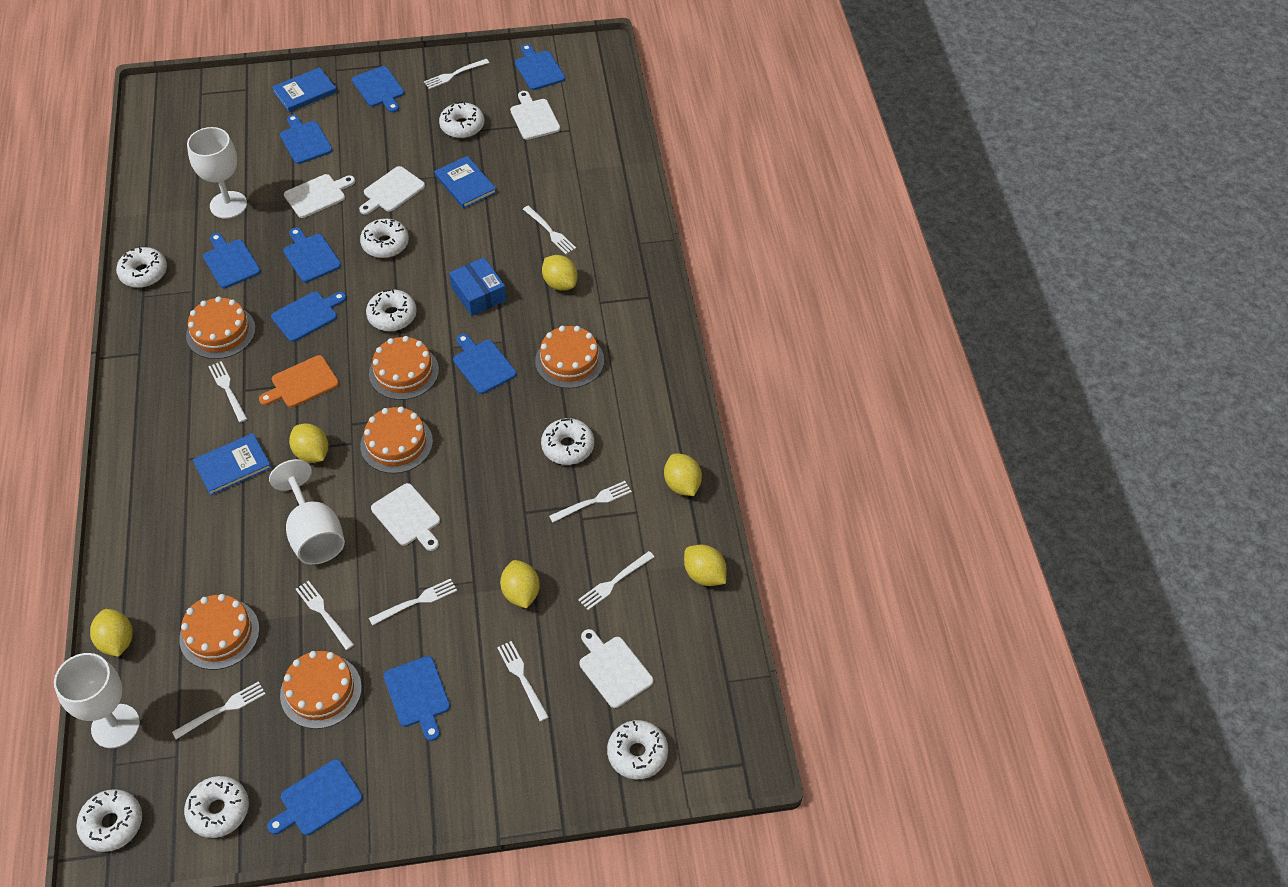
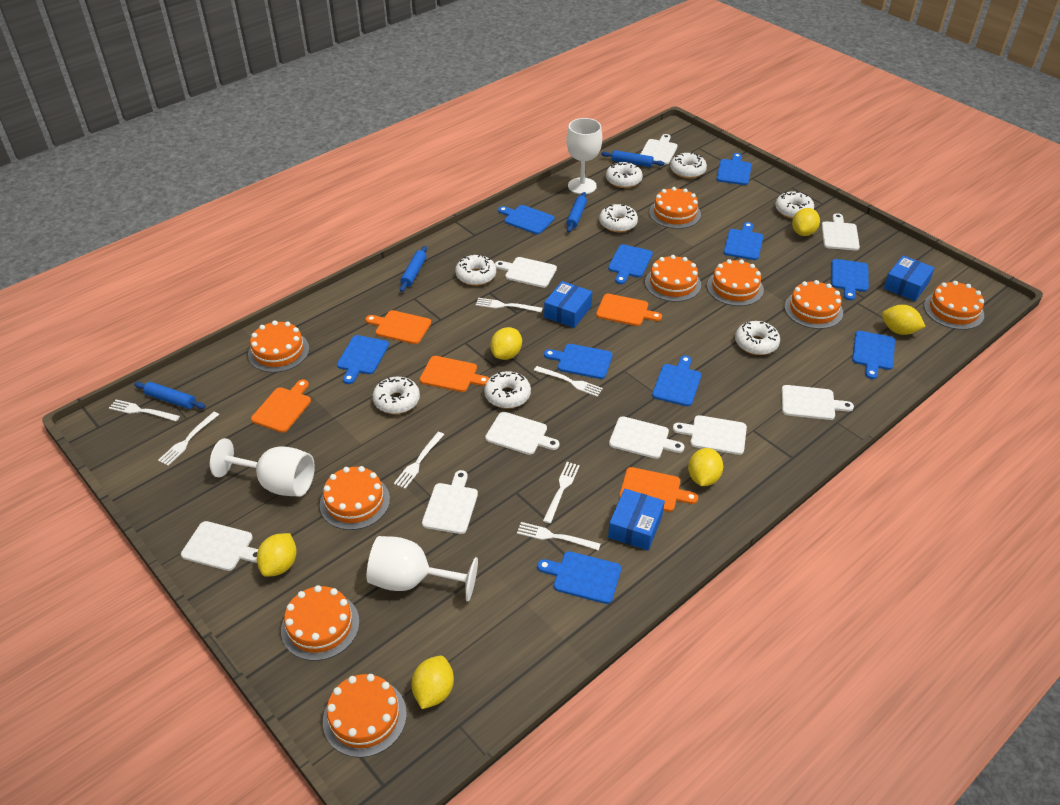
blue book: [193,433,271,496] [272,67,337,112] [434,156,497,209] = 3 -> none = 0
blue box: [449,257,507,316] = 1 -> [544,281,592,328] [608,489,665,551] [884,256,935,301] = 3
blue cutting board: [203,233,261,288] [267,759,363,835] [271,292,346,342] [280,114,333,164] [283,228,341,283] [352,66,404,113] [384,656,450,741] [453,334,516,394] [515,44,565,90] = 9 -> [337,335,389,384] [498,205,555,234] [537,551,621,604] [544,344,613,379] [608,244,653,284] [652,356,701,406] [716,153,752,185] [724,222,763,260] [831,259,869,300] [852,331,895,379] = 10
blue rolling pin: none = 0 -> [134,382,206,409] [400,246,427,292] [566,192,587,232] [601,150,664,167] = 4
orange cake: [179,594,260,670] [186,297,256,359] [280,651,362,729] [360,407,433,474] [369,336,439,400] [535,326,604,388] = 6 -> [248,321,309,373] [281,585,360,661] [320,466,390,530] [323,674,407,758] [645,255,701,302] [649,187,701,229] [707,259,764,306] [785,280,843,329] [924,281,984,330] = 9
orange cutting board: [259,355,339,408] = 1 -> [251,380,311,433] [366,310,431,344] [420,356,489,392] [596,294,662,326] [619,467,698,512] = 5
white cutting board: [284,174,355,218] [359,166,425,215] [371,483,440,551] [510,91,560,140] [579,629,653,708] = 5 -> [181,521,258,571] [422,470,478,534] [485,412,560,455] [495,257,557,288] [609,416,684,459] [641,134,678,165] [673,415,747,455] [782,385,854,420] [822,213,860,251] = 9
white fork: [172,681,265,739] [208,361,247,422] [296,581,354,650] [369,579,457,626] [424,59,489,89] [497,641,549,721] [523,206,576,254] [549,481,632,522] [578,551,654,610] = 9 -> [109,400,180,421] [158,412,219,466] [394,432,444,489] [476,298,543,312] [517,522,601,551] [534,366,603,397] [543,462,580,523] = 7

